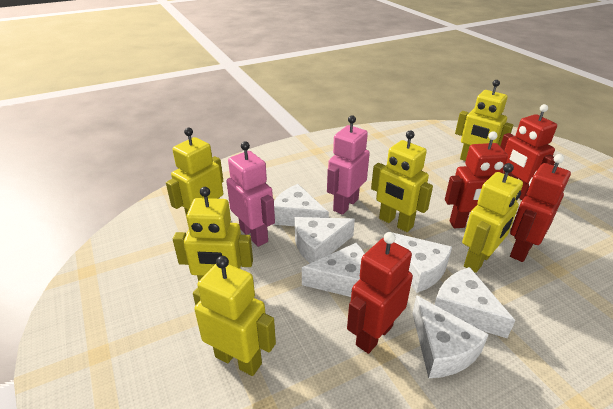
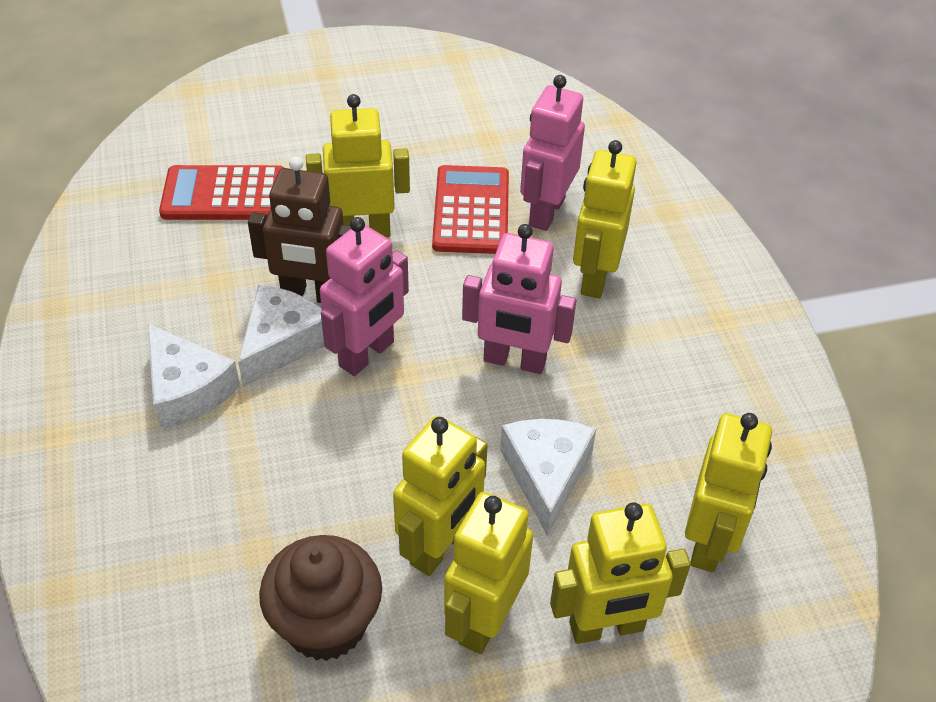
brown cupcake: none = 0 -> [259,535,382,661] = 1
brown robot: none = 0 -> [248,156,351,303] = 1
pink robot: [226,141,275,247] [327,115,370,215] = 2 -> [320,217,409,376] [462,224,576,374] [520,75,585,231] = 3
red calculator: none = 0 -> [159,165,284,220] [432,165,509,254] = 2
red robot: [347,232,413,354] [445,131,515,228] [500,104,557,200] [510,154,571,262] = 4 -> none = 0
white cheese: [272,184,329,226] [295,217,355,263] [302,243,365,297] [392,232,452,293] [412,295,489,378] [434,267,516,338] = 6 -> [148,324,240,429] [238,285,325,387] [500,419,596,536] = 3

